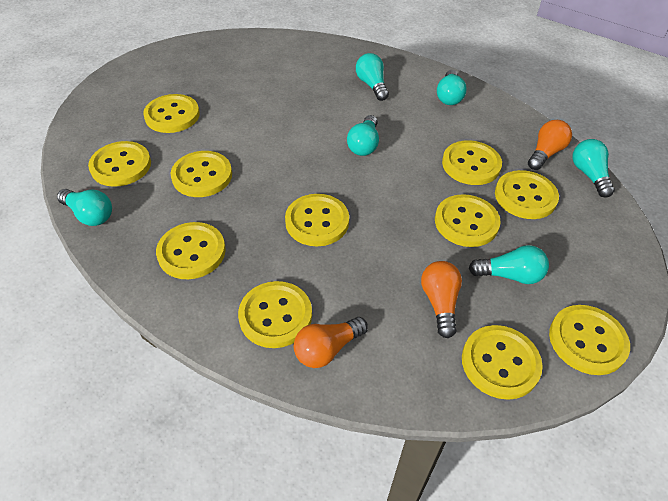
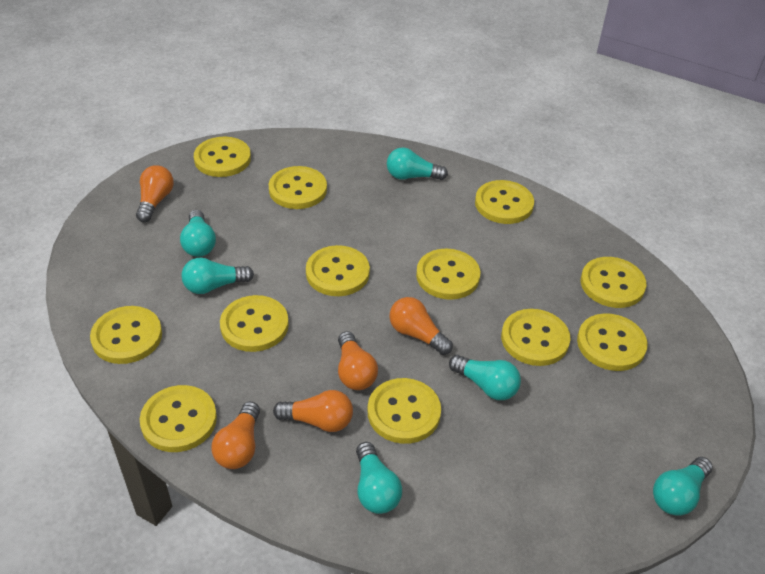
orange light bulb: [294,317,368,368] [421,261,462,338] [528,120,572,170] = 3 -> [136,165,174,222] [211,402,260,469] [273,390,353,432] [338,331,378,390] [390,297,453,355] = 5
yellow button: [88,141,151,187] [143,94,200,133] [156,222,226,279] [171,151,232,197] [238,281,312,348] [285,194,349,246] [435,194,501,247] [442,140,502,185] [462,325,543,400] [495,170,559,219] [549,305,630,375] = 11 -> [90,306,162,364] [140,385,217,452] [194,137,251,177] [220,295,289,352] [269,166,327,209] [306,245,370,296] [368,378,441,444] [416,249,480,300] [475,180,534,224] [501,309,571,366] [577,313,647,371] [581,257,646,308] = 12

